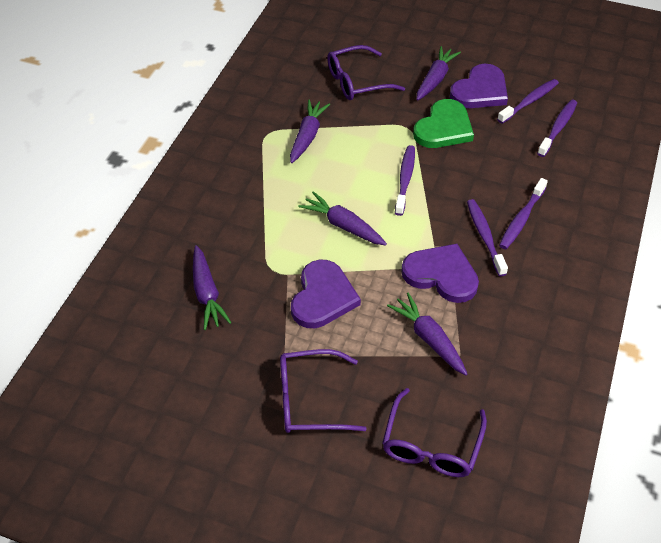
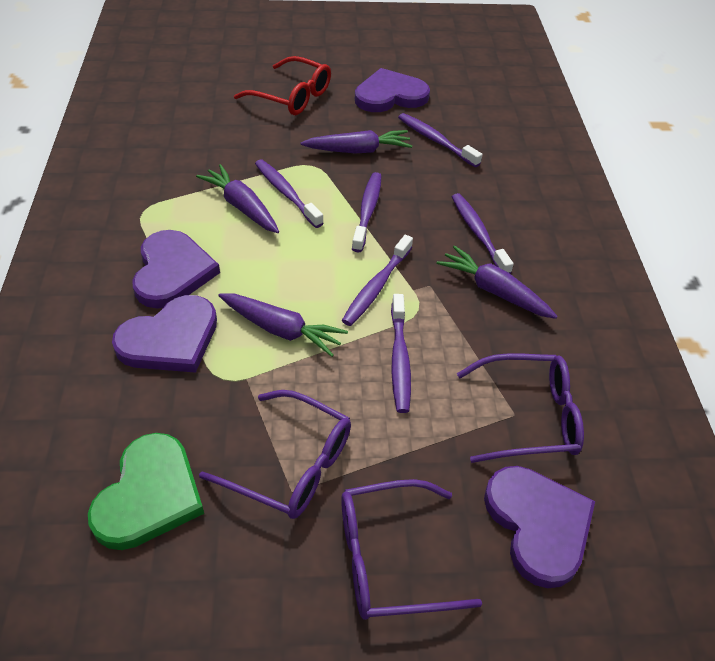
purple carrot: [193,245,232,330] [290,99,330,163] [298,191,387,245] [387,292,467,375] [416,46,461,101] = 5 -> [196,164,279,233] [218,293,348,357] [301,130,412,153] [436,246,558,319] = 4
purple heart: [291,260,361,328] [401,244,479,303] [450,64,508,108] = 3 -> [112,295,217,373] [132,230,220,309] [355,68,430,112] [484,466,595,588] = 4
purple toothbrush: [395,145,415,216] [467,199,508,276] [497,79,559,124] [499,178,548,249] [537,100,577,157] = 5 -> [255,159,323,228] [342,235,413,326] [352,172,382,252] [391,294,411,413] [398,113,483,167] [452,193,514,274] = 6
red glasses: none = 0 -> [234,56,331,115] = 1

